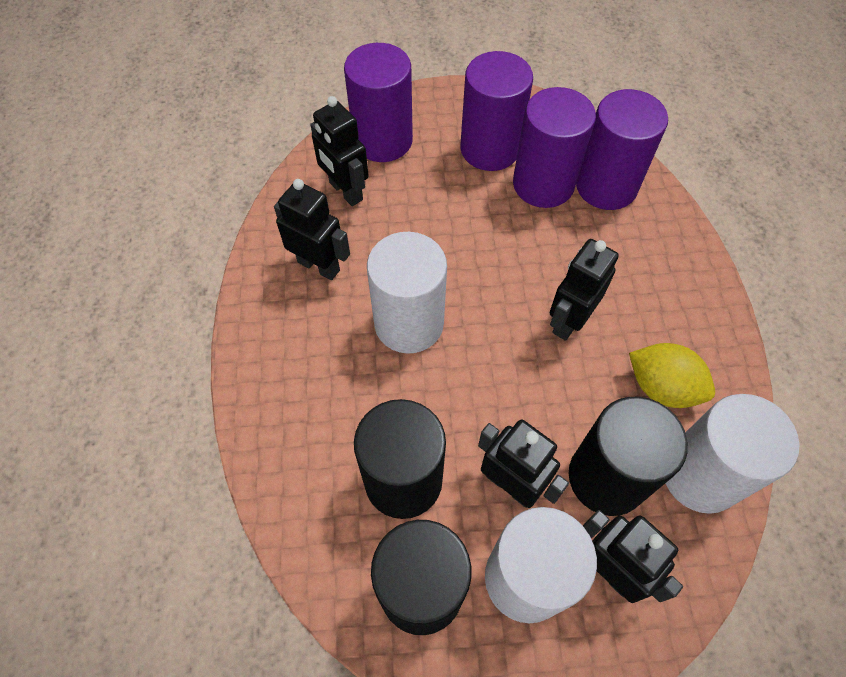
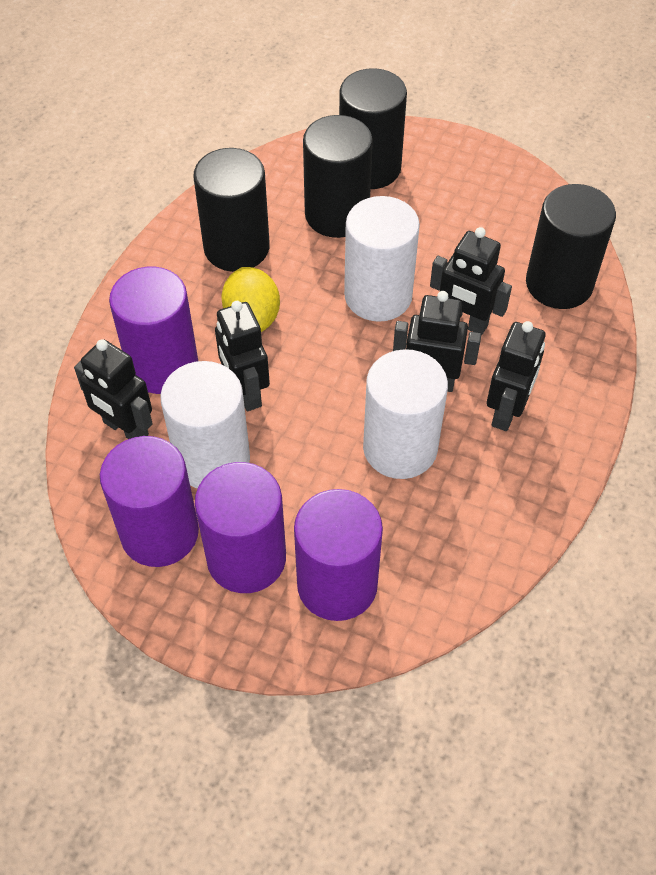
black cylinder: [354,399,446,519] [371,520,471,635] [569,397,688,516] = 3 -> [193,148,270,272] [303,115,373,238] [339,68,407,189] [526,184,616,309] = 4

